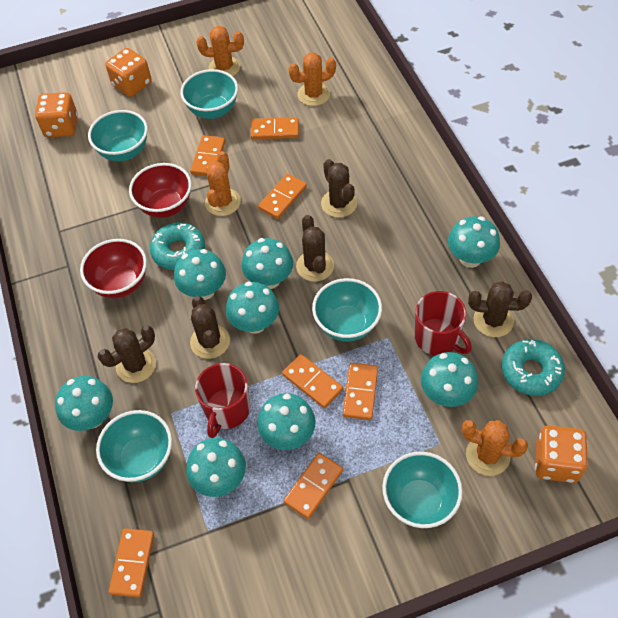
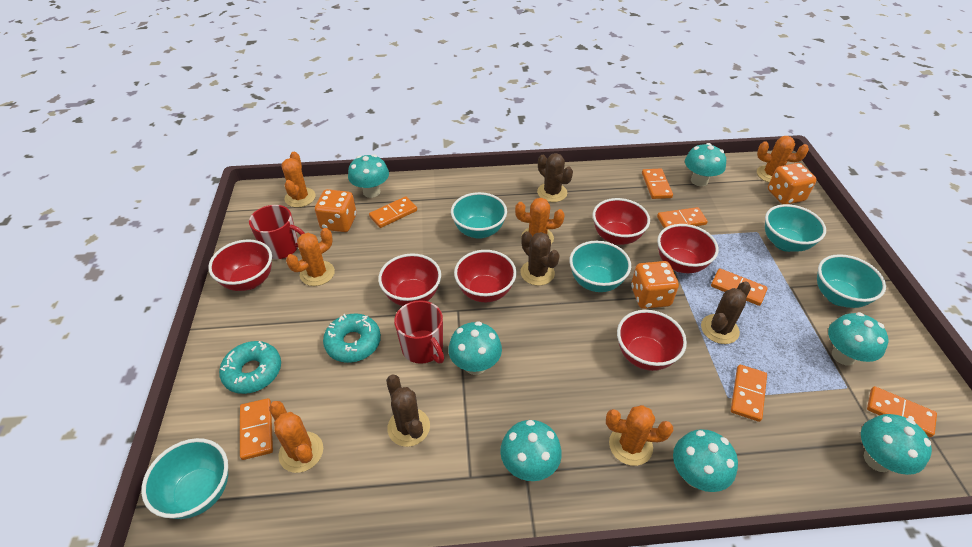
brown cactus: [98,326,156,383] [190,296,230,359] [296,215,334,282] [321,159,357,218] [468,281,532,337] = 5 -> [386,374,430,447] [520,231,560,286] [537,153,573,202] [701,281,751,344] = 4
orange cactus: [196,26,244,76] [205,151,241,216] [288,53,336,106] [461,420,528,476] = 4 -> [269,401,323,473] [281,152,316,208] [286,228,335,286] [515,198,564,244] [606,405,673,466] [757,136,809,183] = 6
red bowl: [80,239,147,298] [129,163,192,218] = 2 -> [208,240,272,291] [378,254,441,306] [454,250,517,302] [592,198,650,245] [617,310,687,371] [657,224,719,273] = 6
turquoise mushroom: [55,376,113,431] [174,249,226,300] [186,438,246,497] [226,281,279,334] [241,238,293,289] [257,393,315,450] [421,352,478,407] [448,216,500,268] = 8 -> [348,154,389,198] [448,321,502,375] [500,420,562,481] [673,429,738,492] [685,143,726,186] [828,312,889,365] [861,414,932,475] = 7

